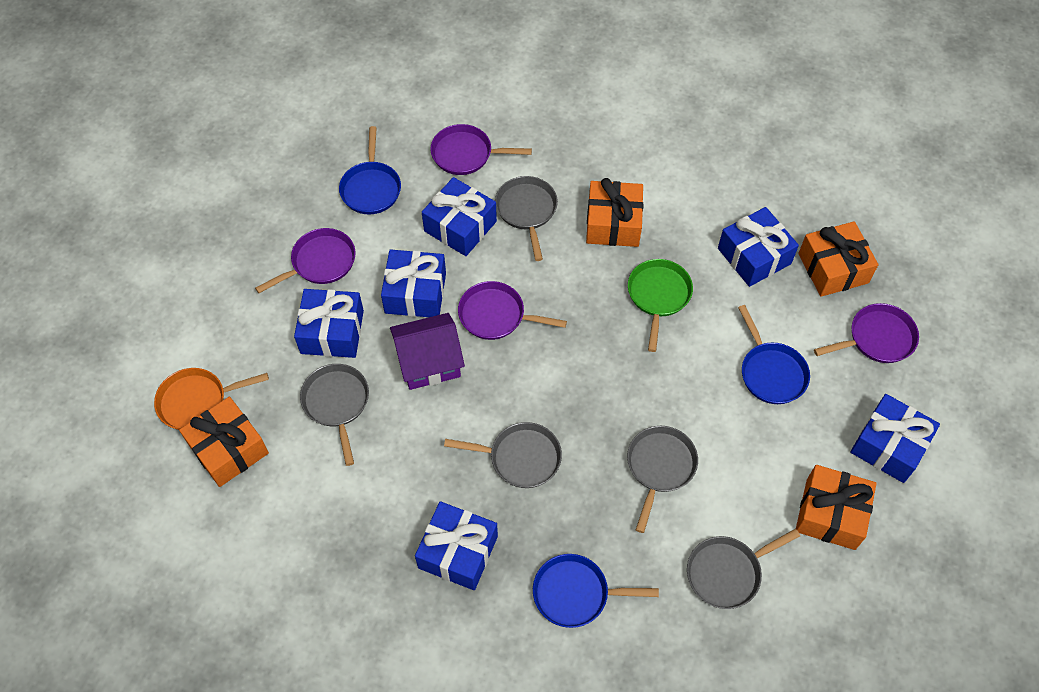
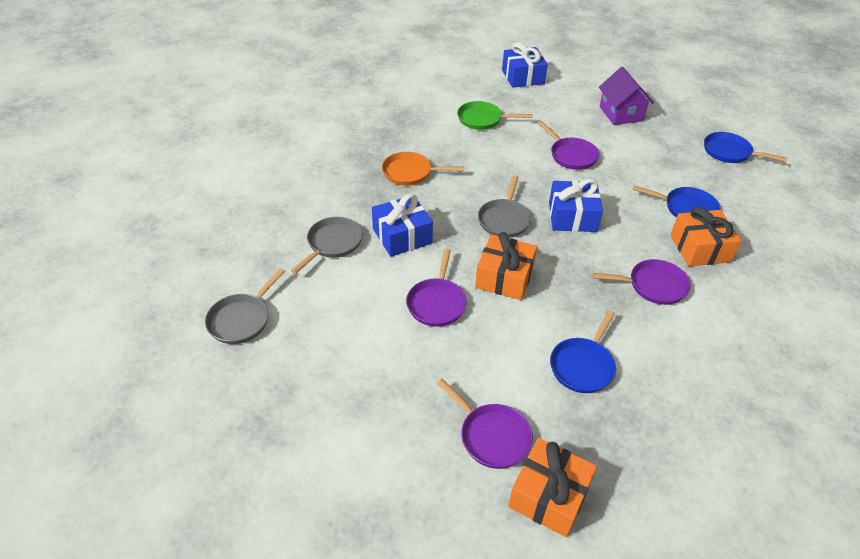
blue gift: [294,289,364,358] [381,250,446,317] [415,501,498,590] [422,177,497,256] [718,207,799,287] [850,394,940,483] = 6 -> [372,194,433,257] [502,42,548,88] [549,179,603,232] = 3
grey pan: [300,364,369,466] [444,422,562,488] [495,176,558,261] [627,426,698,533] [687,529,800,609] = 5 -> [205,268,285,344] [291,217,362,274] [478,175,531,238] = 3
orange gift: [179,397,269,487] [586,178,643,247] [796,465,876,550] [798,221,879,297] = 4 -> [475,232,537,300] [508,438,597,537] [670,207,742,266] = 3

